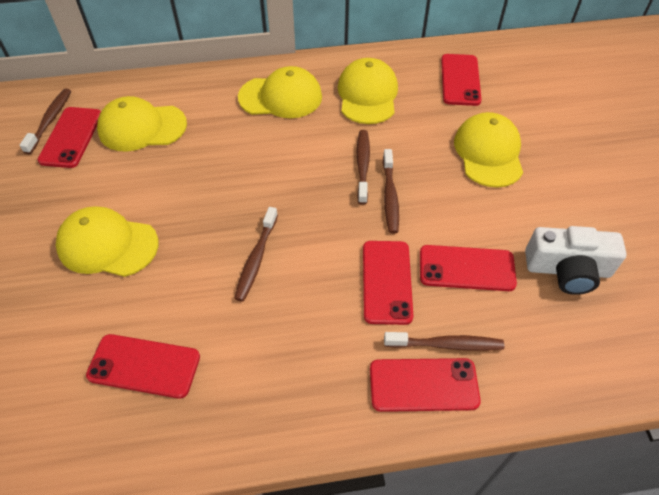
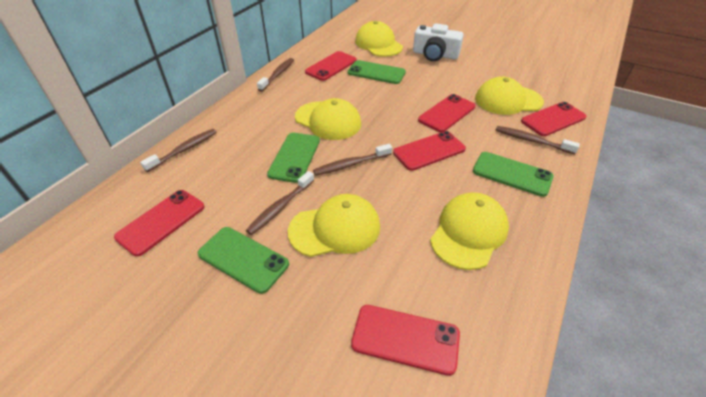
green phone: none = 0 -> [198,227,289,294] [267,133,320,183] [348,60,406,84] [473,152,553,197] = 4

